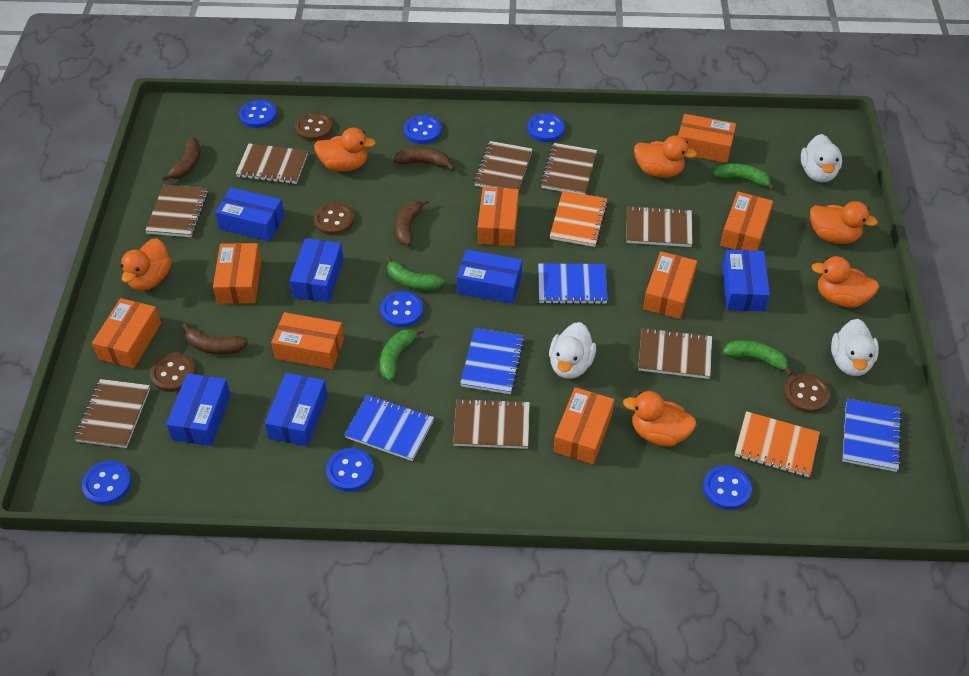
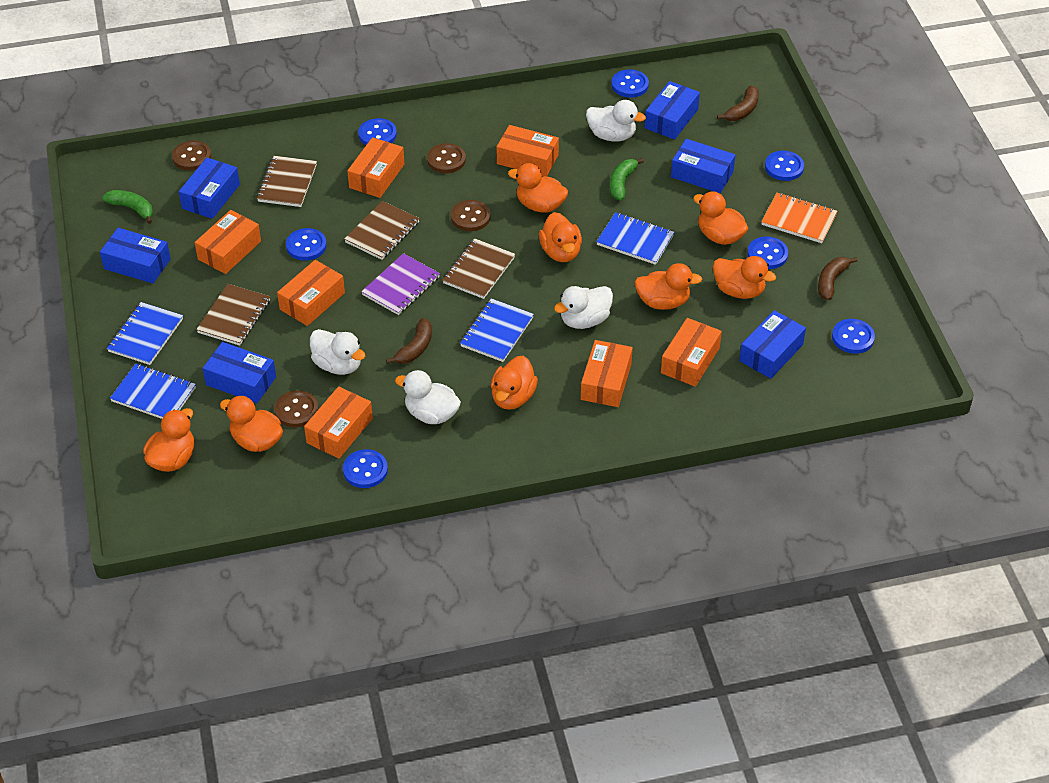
brown banana: [162,138,200,181] [183,323,248,354] [394,147,455,171] [395,199,429,246] = 4 -> [386,318,432,364] [717,86,759,121] [818,257,858,300] = 3
brown notebook: [74,379,150,448] [145,185,208,237] [236,143,308,184] [453,398,530,449] [474,141,532,189] [540,143,597,194] [626,205,693,247] [638,327,712,379] = 8 -> [196,284,270,346] [257,156,317,207] [344,201,420,260] [443,238,515,299] = 4
green banana: [380,328,424,381] [386,256,445,291] [712,163,775,190] [723,340,793,376] = 4 -> [102,190,153,224] [610,158,644,200] = 2
orange box: [92,298,161,368] [213,243,261,304] [271,312,344,369] [478,187,519,246] [554,387,614,464] [643,251,697,319] [678,114,736,163] [720,192,773,251] = 8 -> [195,210,261,274] [277,260,345,326] [304,386,373,459] [347,137,404,198] [497,125,559,176] [581,340,633,407] [661,318,722,387] = 7
orange duck: [121,238,172,291] [314,127,376,172] [623,391,697,447] [634,135,697,178] [810,201,878,244] [811,256,879,308] = 6 -> [143,408,194,472] [220,396,283,452] [491,356,538,410] [508,163,568,213] [539,212,582,262] [634,263,702,310] [693,191,748,245] [713,256,776,299] = 8
orange notebook: [550,191,608,247] [735,411,820,477] = 2 -> [761,193,837,243] = 1
purple notebook: none = 0 -> [361,253,440,315] = 1
white duck: [549,322,596,379] [801,134,842,183] [831,319,879,376] = 3 -> [310,329,365,375] [395,370,461,424] [554,286,613,329] [586,100,646,142] = 4

